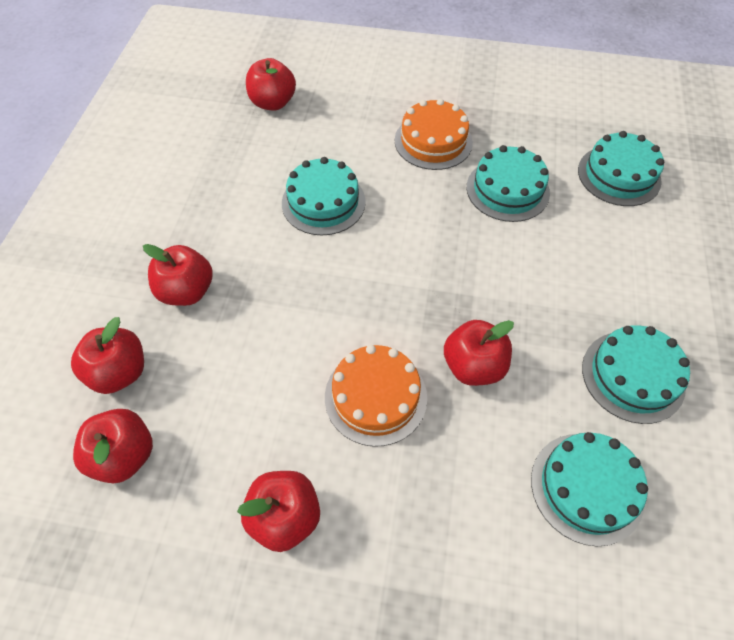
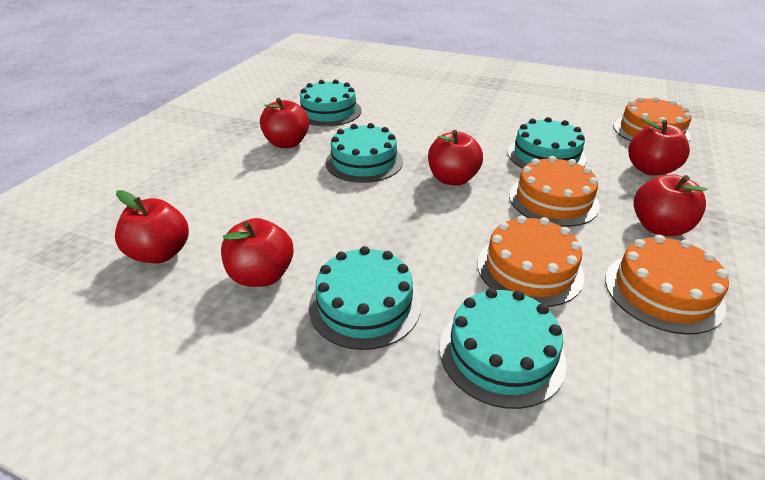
orange cake: [325,345,427,447] [395,99,473,170] = 2 -> [477,216,584,307] [509,156,600,227] [605,235,729,335] [613,96,692,143] = 4

